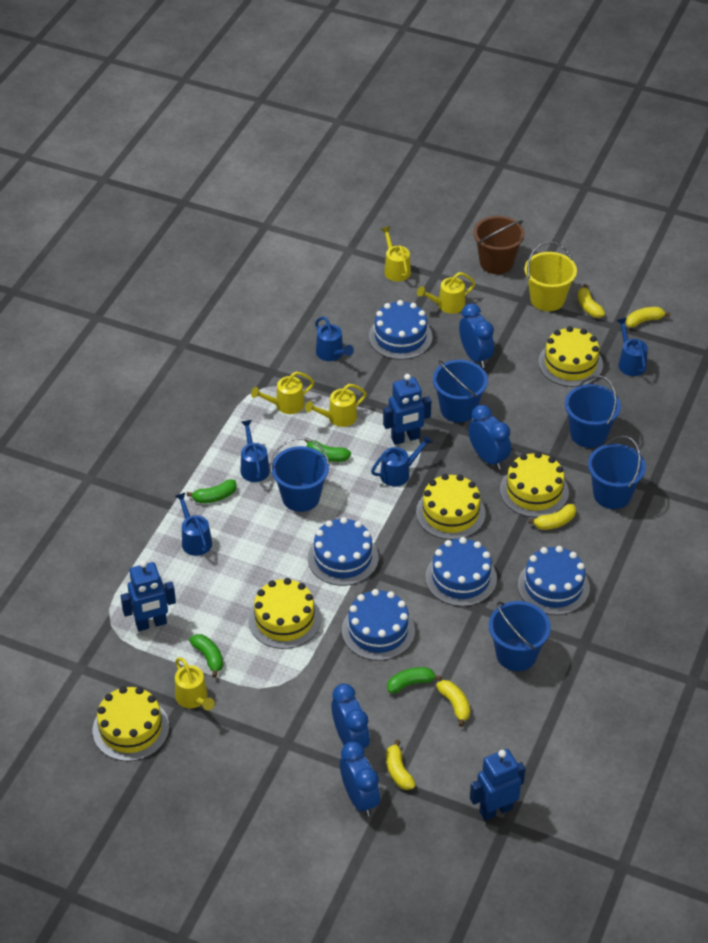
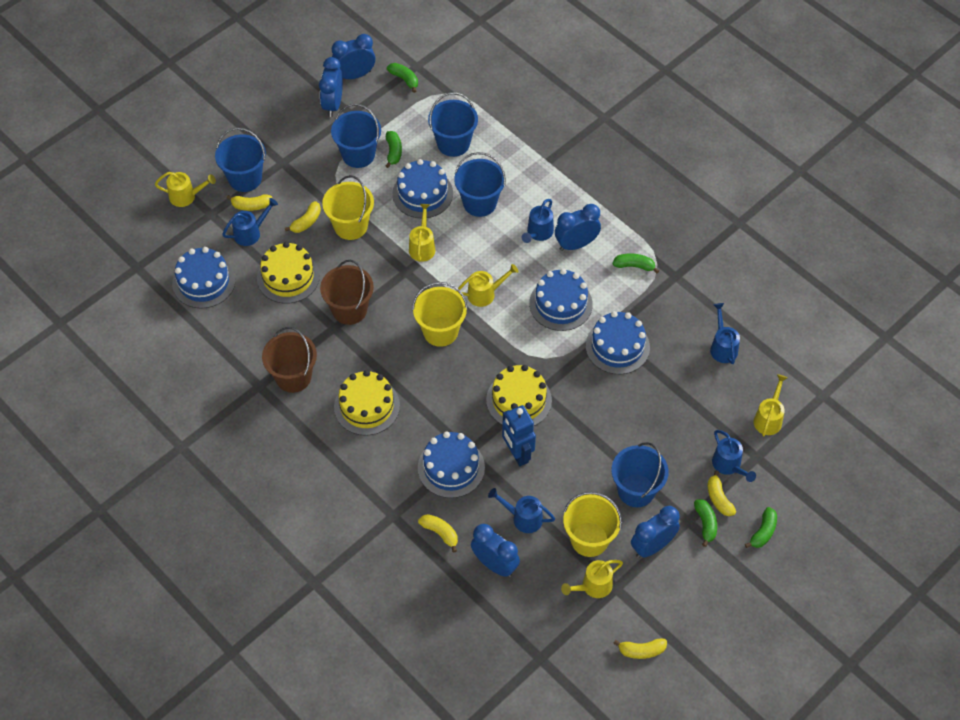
blue clock: [332,683,370,748] [340,741,380,816] [459,303,494,368] [468,405,511,470] = 4 -> [319,57,343,117] [332,34,375,79] [471,524,520,577] [555,204,601,251] [631,506,680,558] = 5
blue robot: [121,560,176,631] [383,374,431,445] [470,749,526,821] = 3 -> [502,405,536,466] = 1
brown bucket: [473,216,525,274] = 1 -> [262,327,317,393] [320,260,374,325] = 2
green banana: [186,479,237,503] [189,634,223,678] [305,440,351,462] [387,667,442,693] = 4 -> [385,131,402,168] [387,63,418,93] [613,253,659,273] [694,499,717,547] [745,507,777,548] = 5
yellow bucket: [525,241,577,311] = 1 -> [322,175,374,240] [412,282,468,347] [563,492,622,557] = 3
yellow cake: [93,686,169,761] [248,578,321,649] [416,474,486,540] [500,452,569,517] [538,326,603,387] = 5 -> [257,242,320,304] [334,370,400,436] [486,365,552,426] = 3

